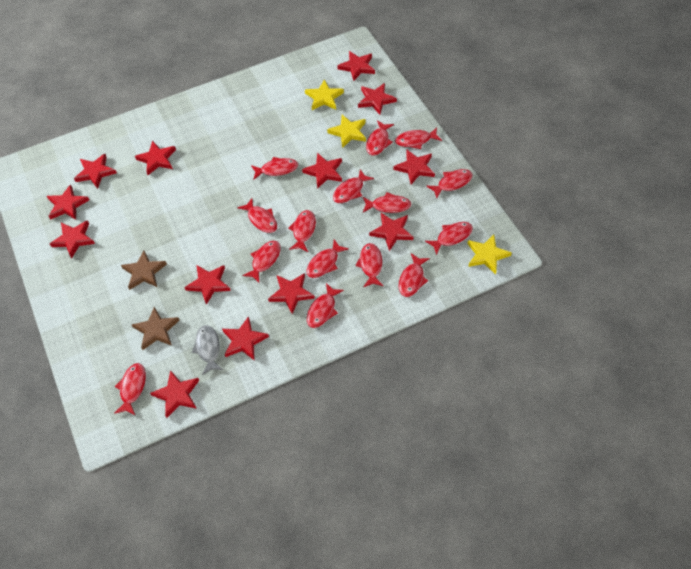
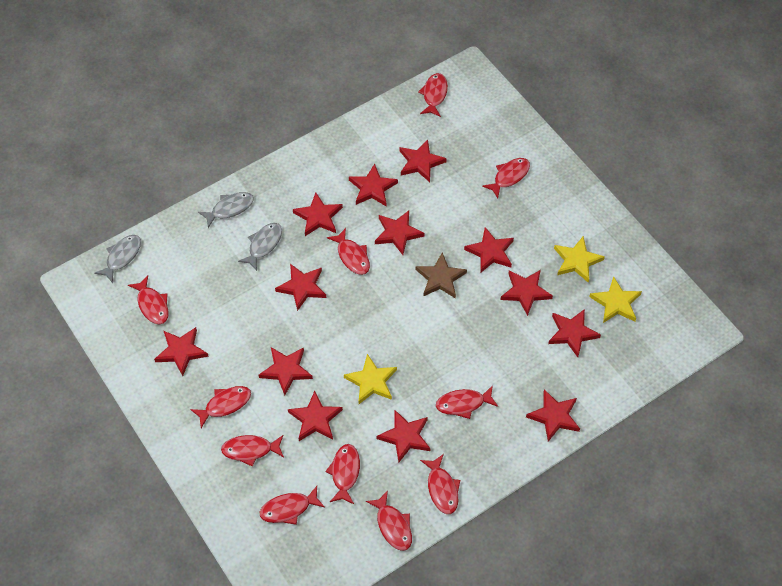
brown star: [121,251,167,290] [132,307,179,350] = 2 -> [416,252,467,298] = 1
grey fish: [192,325,223,375] = 1 -> [94,235,141,283] [198,192,254,228] [238,223,282,271] = 3
red fish: [114,363,146,416] [238,198,277,233] [242,241,281,283] [251,157,298,179] [288,210,316,252] [306,239,349,278] [307,283,344,328] [333,169,374,203] [355,243,383,287] [363,192,411,213] [366,120,394,155] [395,127,442,149] [399,253,430,297] [425,222,473,255] [426,169,473,198] = 15 -> [128,275,169,324] [190,386,251,428] [221,435,284,467] [260,486,325,525] [325,444,360,504] [327,228,370,275] [366,491,412,551] [418,73,448,117] [420,454,460,514] [436,385,498,419] [482,158,530,198] = 11

